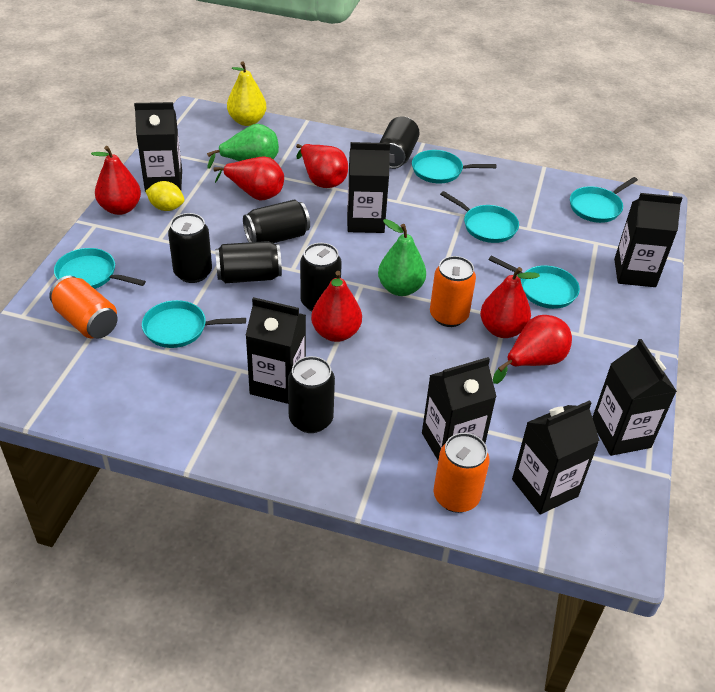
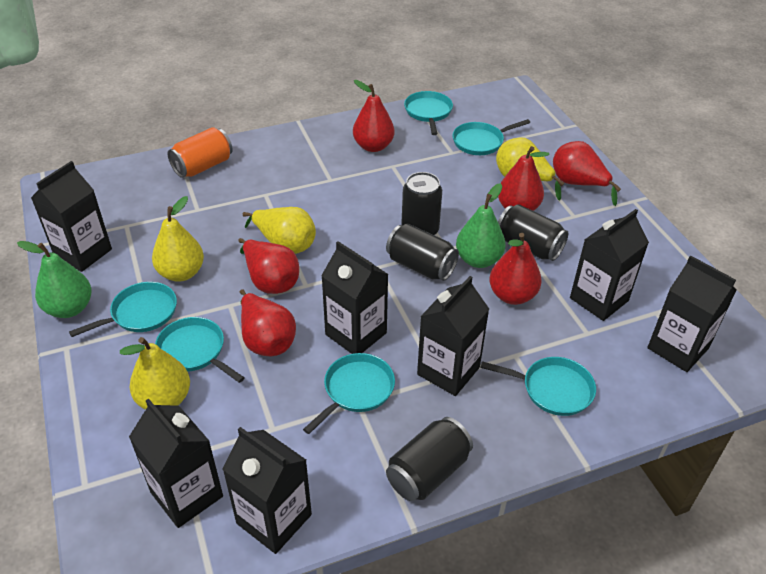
black can: [168,213,212,283] [215,241,282,283] [243,199,310,243] [288,356,335,433] [300,243,342,312] [379,117,420,169] = 6 -> [386,224,459,281] [386,417,473,501] [401,172,442,235] [498,204,569,261] = 4
orange can: [49,276,118,339] [430,256,476,327] [434,433,490,513] = 3 -> [167,127,233,178] = 1
yellow lemon: [146,181,185,211] = 1 -> none = 0
yellow pear: [227,61,267,126] = 1 -> [120,337,190,410] [152,196,204,282] [243,207,316,254] [496,137,564,201] = 4

